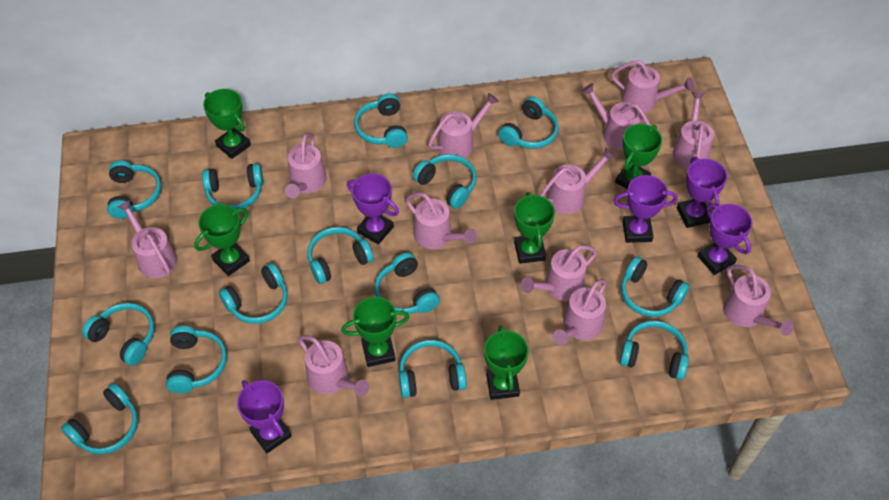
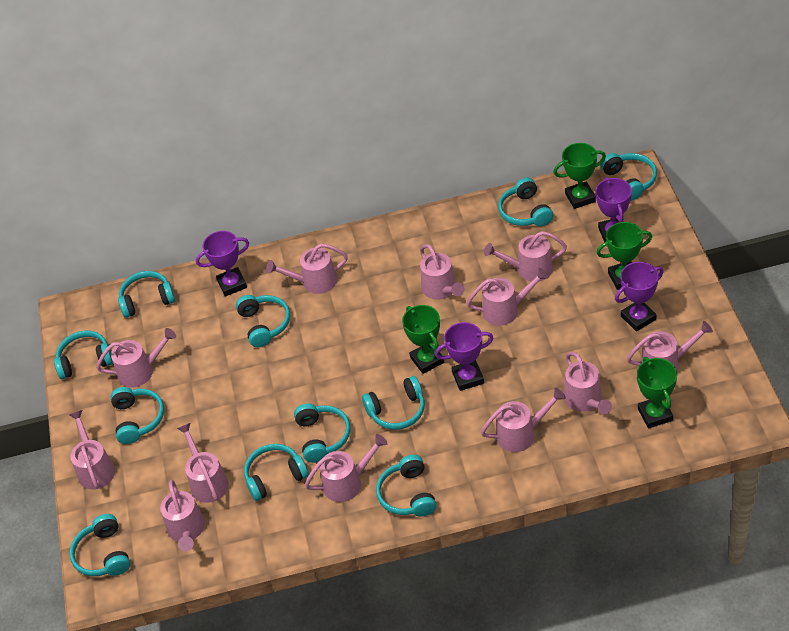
green trophy: [194,204,250,276] [203,89,251,159] [341,297,409,367] [484,325,529,400] [514,192,555,264] [615,124,662,189] = 6 -> [402,305,444,374] [553,143,606,209] [597,222,652,290] [637,357,677,429] = 4
purple trophy: [237,380,292,453] [347,173,399,245] [614,175,678,243] [677,157,728,228] [697,204,753,275] = 5 -> [196,231,249,297] [435,322,493,391] [596,177,632,242] [615,262,664,331] = 4
turquoise headphones: [61,383,138,454] [82,303,155,366] [107,161,162,219] [166,326,227,393] [202,163,263,209] [219,263,288,324] [307,227,374,284] [354,93,408,148] [374,252,440,314] [399,340,467,398] [413,154,477,209] [498,96,559,149] [620,320,689,380] [621,256,690,317] = 14 -> [54,331,113,379] [69,514,131,576] [111,387,164,444] [118,271,175,318] [236,295,290,347] [244,444,309,501] [294,404,351,463] [362,376,425,430] [376,455,437,517] [498,178,553,227] [601,153,657,201] = 11

